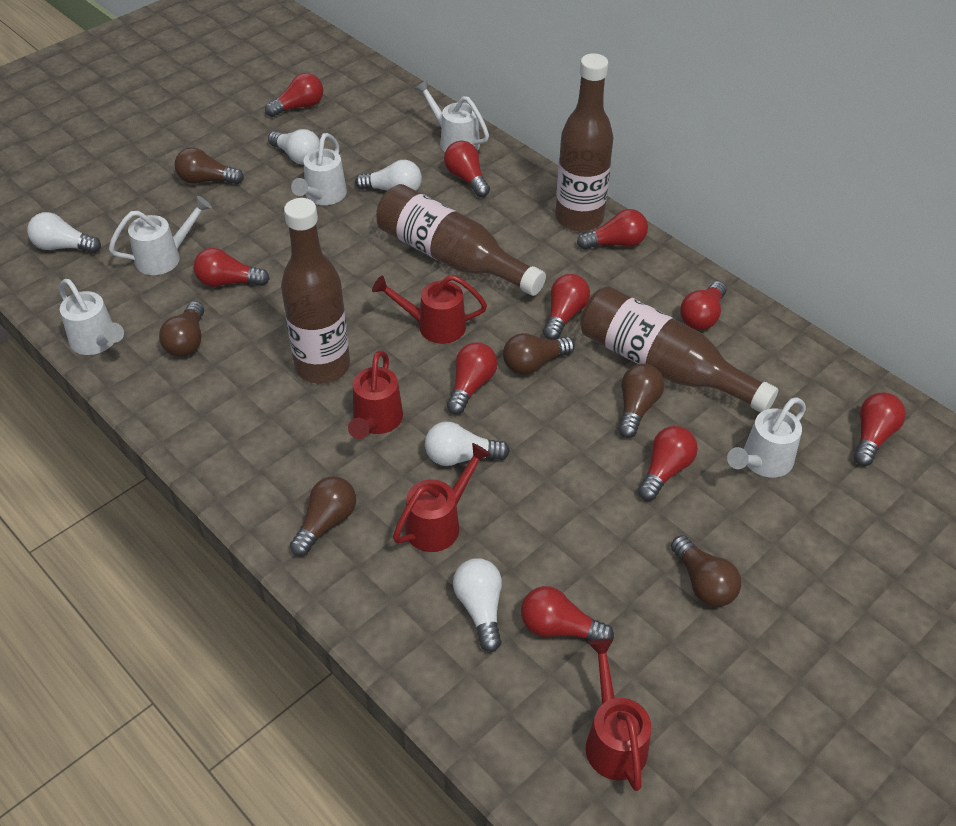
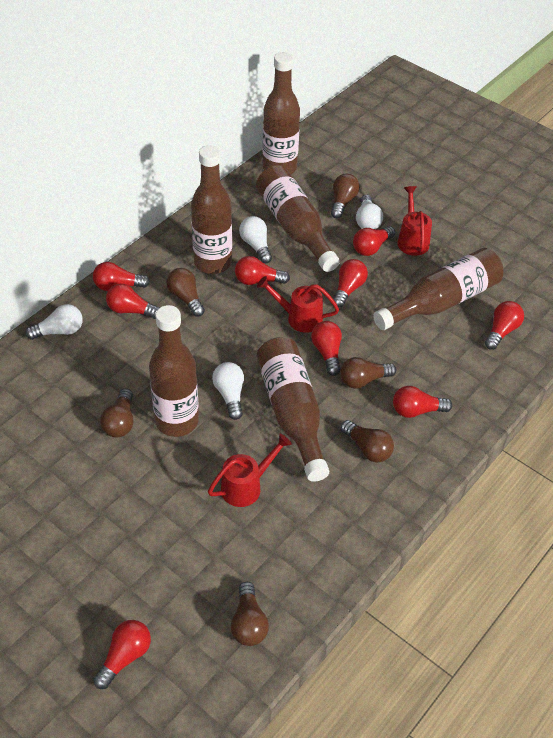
brown bottle: [281,198,350,384] [376,184,546,296] [555,53,614,231] [580,286,778,412] = 4 -> [149,305,199,437] [191,145,232,274] [256,165,340,272] [257,337,329,482] [262,52,300,174] [373,248,503,330] = 6
red light bulb: [193,248,270,287] [265,73,323,117] [444,141,490,197] [447,342,497,414] [521,586,614,641] [543,274,590,339] [577,209,648,250] [638,426,698,501] [680,281,727,330] [854,393,906,466] = 10 -> [93,262,150,291] [93,620,151,689] [106,284,159,319] [235,256,290,285] [311,321,342,376] [333,259,368,307] [353,226,395,256] [393,386,452,418] [485,301,524,350] = 9
red watering can: [348,351,403,439] [372,275,487,344] [393,443,491,552] [585,638,651,791] = 4 -> [208,434,292,507] [257,276,339,333] [397,186,432,256] = 3
white light bulb: [27,212,101,253] [268,129,320,165] [355,160,422,191] [425,421,510,466] [453,558,502,652] = 5 -> [25,304,83,340] [212,362,244,420] [239,216,272,263] [356,195,383,229] = 4
white watering can: [59,279,124,355] [109,196,212,275] [291,133,347,205] [415,80,489,152] [727,397,806,478] = 5 -> none = 0

